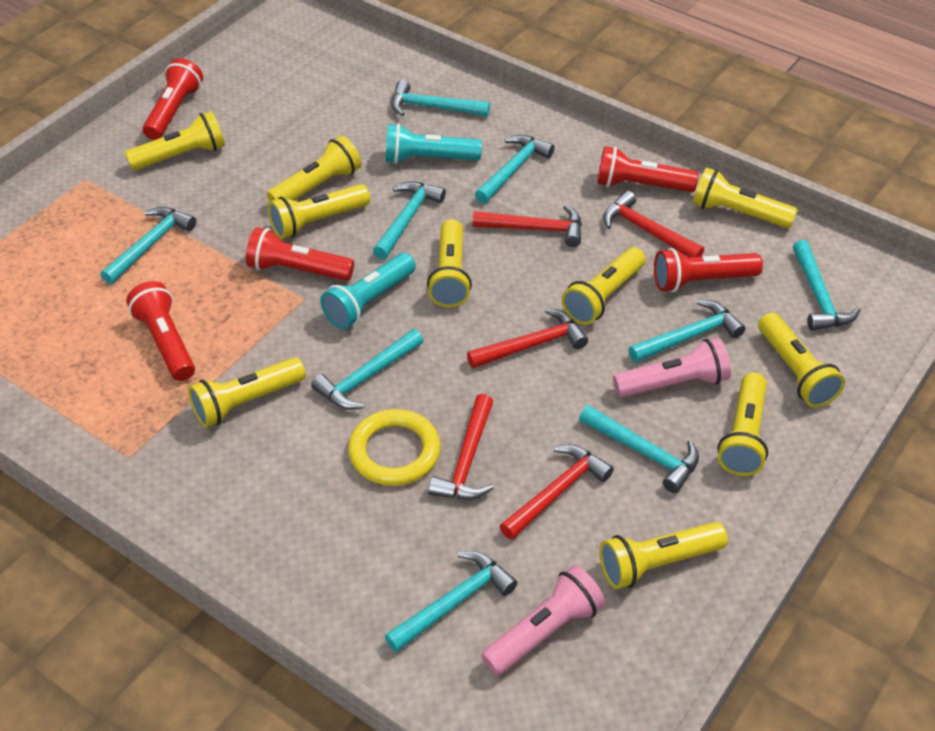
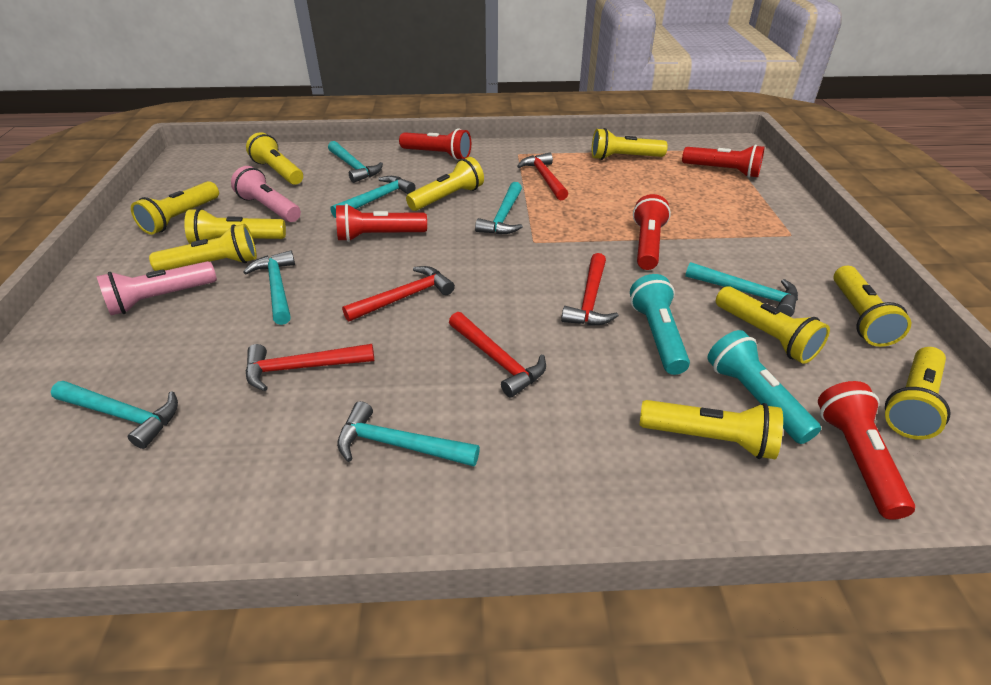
turquoise hammer: [100,207,196,284] [311,329,424,410] [373,182,446,259] [385,551,518,652] [391,80,490,116] [475,135,555,204] [579,405,699,493] [629,299,746,363] [793,240,861,331] = 9 -> [51,381,178,449] [243,250,295,325] [328,141,383,183] [330,176,415,218] [337,401,480,466] [475,182,523,235] [685,262,798,317] = 7
yellow ring: [348,409,441,486] = 1 -> none = 0

